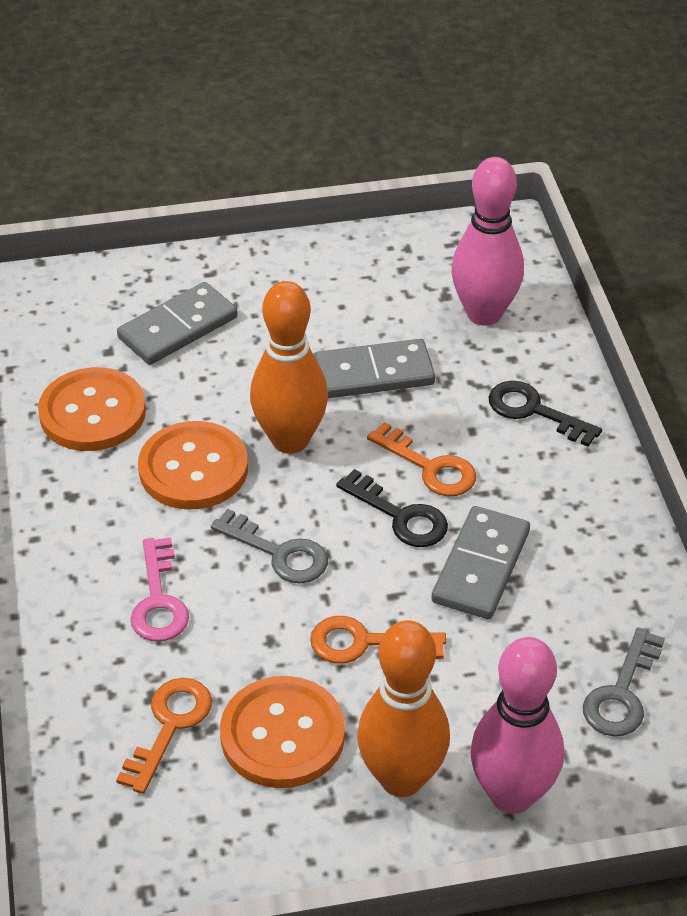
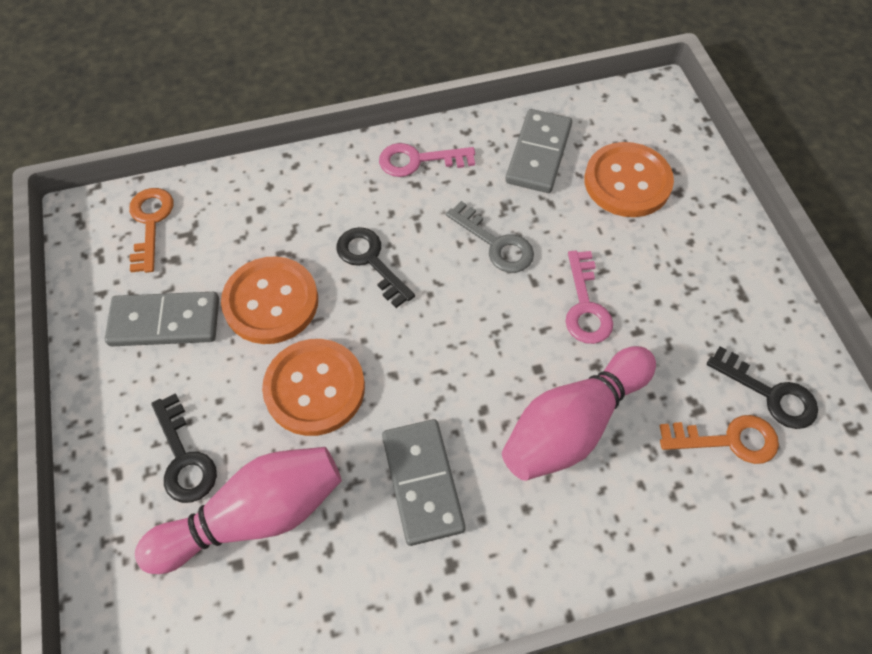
black key: [336,469,448,547] [489,381,602,447] = 2 -> [151,393,217,503] [336,227,415,308] [707,346,818,429] = 3
grey key: [211,509,328,583] [583,628,665,737] = 2 -> [446,201,534,273] = 1
orange bowling pin: [250,281,328,454] [357,620,450,797] = 2 -> none = 0
orange key: [116,678,212,794] [310,616,446,664] [367,422,476,496] = 3 -> [129,188,173,273] [660,415,779,464] = 2
pink key: [130,538,189,641] = 1 -> [379,143,475,177] [565,251,613,344] = 2

